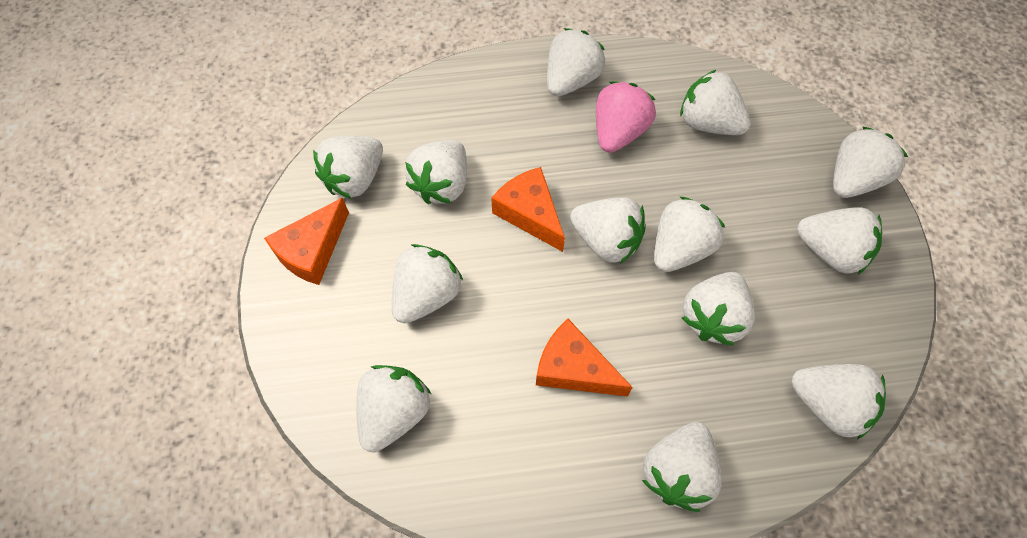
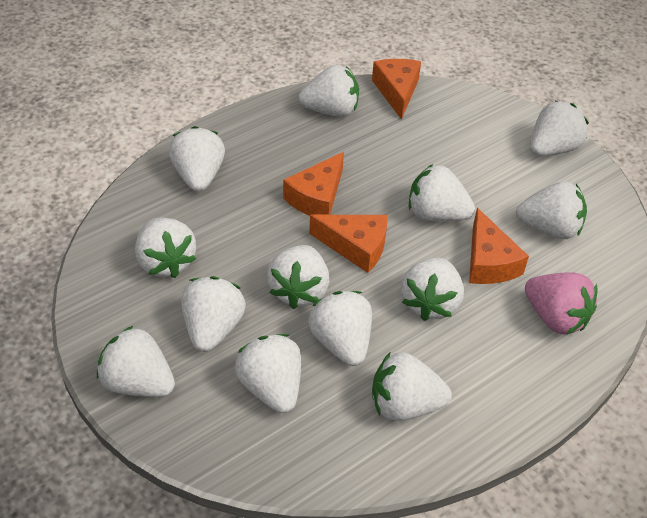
orange cheese: [264,197,349,285] [491,167,565,252] [536,319,633,397] = 3 -> [283,152,344,216] [309,215,387,273] [372,59,421,120] [469,208,529,284] = 4

